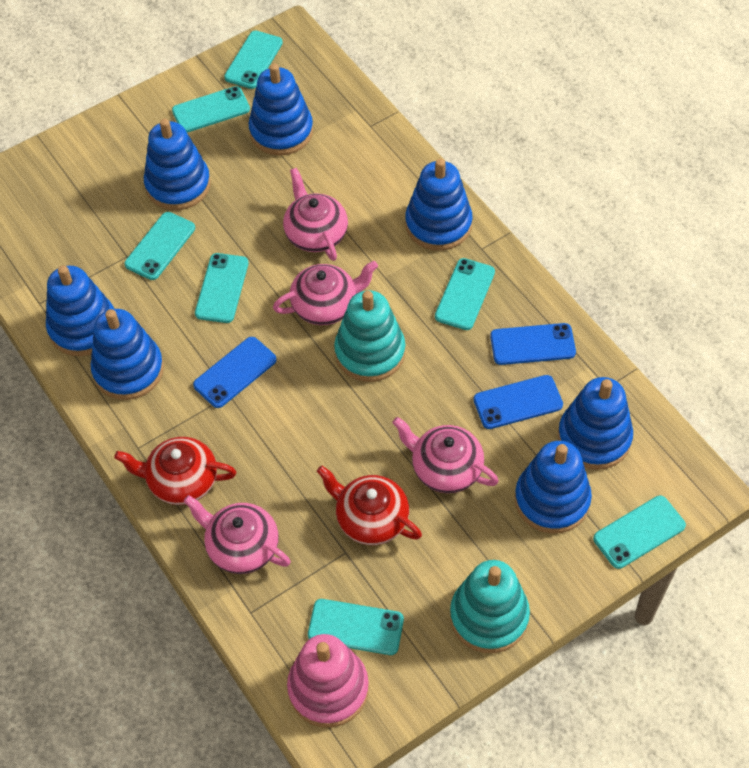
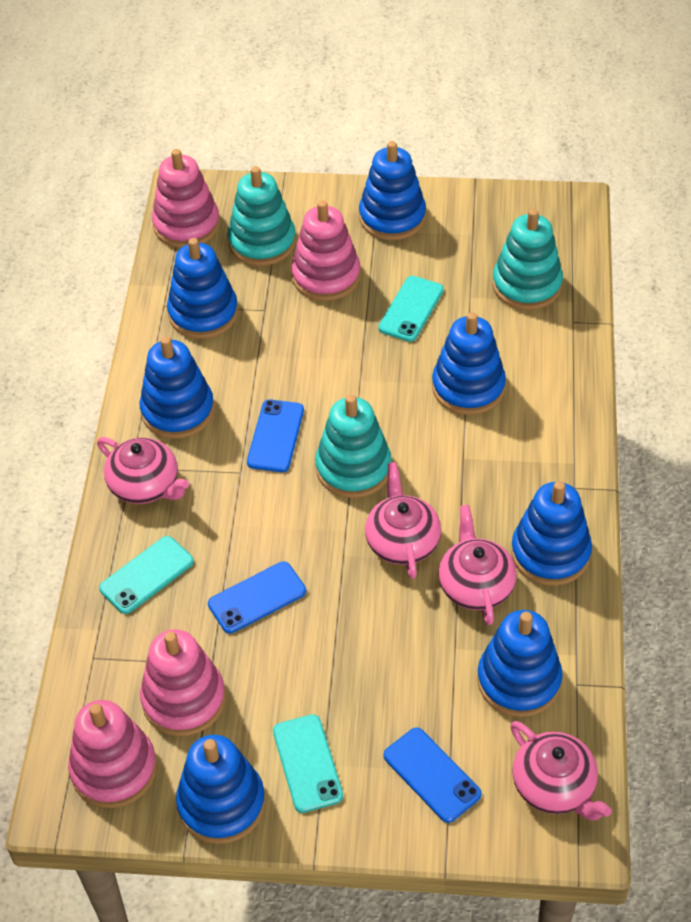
pink stacking toy: [287,634,369,727] = 1 -> [68,700,157,808] [140,629,225,736] [152,149,220,248] [291,200,361,301] = 4
red teapot: [114,437,236,505] [317,465,422,545] = 2 -> none = 0
turquoise phone: [124,212,195,280] [172,86,250,133] [195,253,249,323] [224,31,283,89] [308,599,404,655] [435,258,495,330] [593,496,686,569] = 7 -> [99,536,194,614] [273,714,343,813] [378,276,444,342] = 3
turquoise stacking toy: [334,290,405,382] [450,560,530,653] = 2 -> [228,166,296,266] [315,395,392,498] [492,209,563,310] = 3

